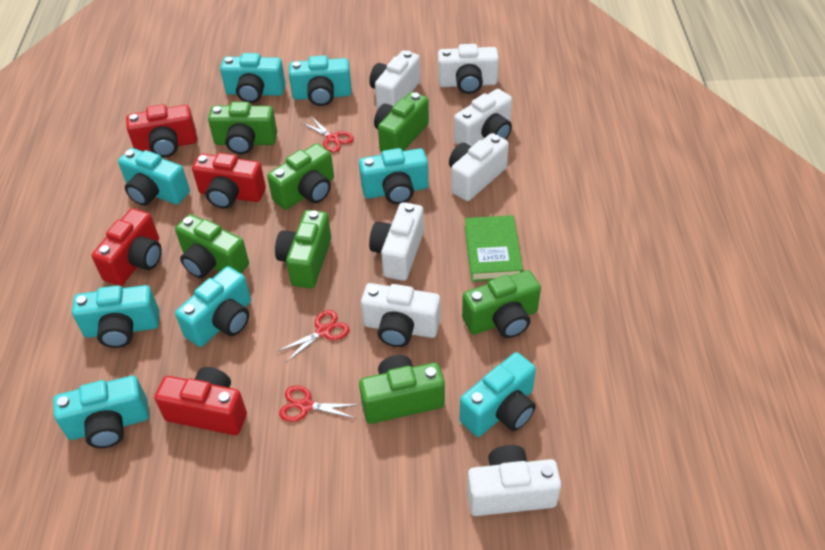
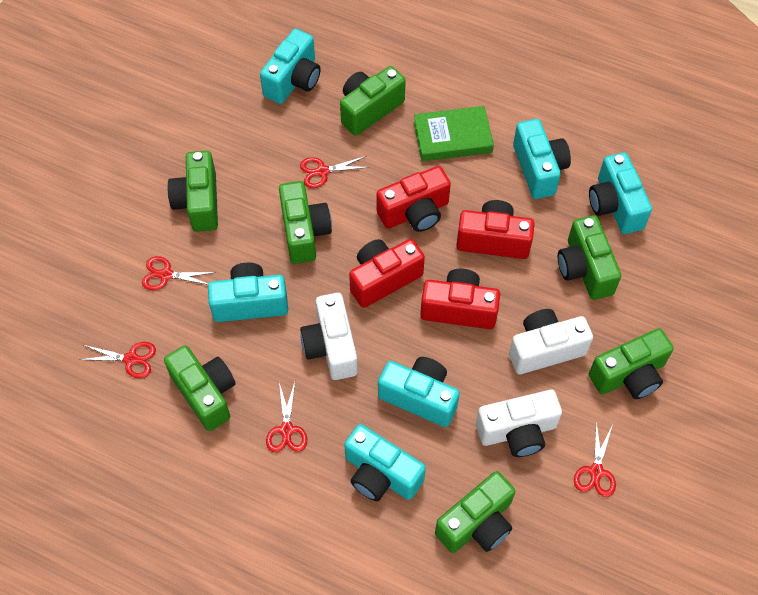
red scissors: [277,310,350,362] [279,385,360,422] [301,116,354,152] = 3 -> [79,342,156,378] [142,256,216,290] [266,382,307,452] [300,156,370,188] [574,421,616,497] = 5
turquoise camera: [53,376,149,448] [72,285,159,348] [118,148,190,206] [175,266,251,347] [220,53,286,103] [289,55,352,106] [359,148,428,204] [460,352,536,437] = 8 -> [208,263,288,322] [260,29,321,104] [344,424,426,501] [378,357,460,427] [513,119,571,199] [589,152,652,234] = 6
white camera: [361,283,440,347] [369,50,420,108] [369,202,424,281] [438,44,499,94] [449,133,509,201] [454,89,512,146] [467,445,561,516] = 7 -> [300,293,358,380] [476,390,562,457] [509,309,593,374] = 3

